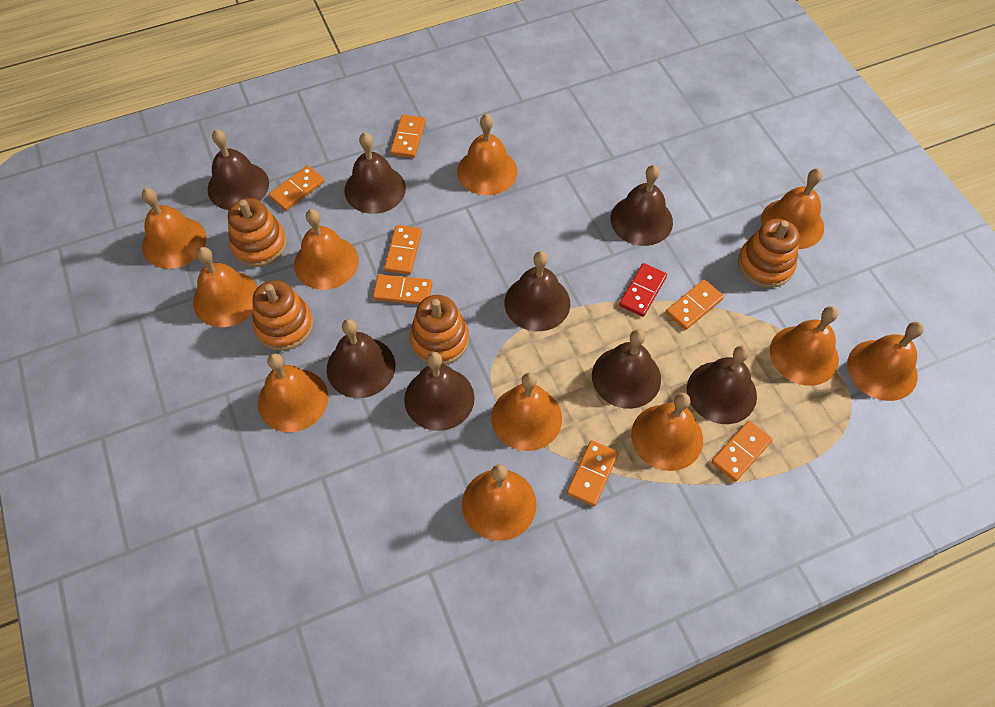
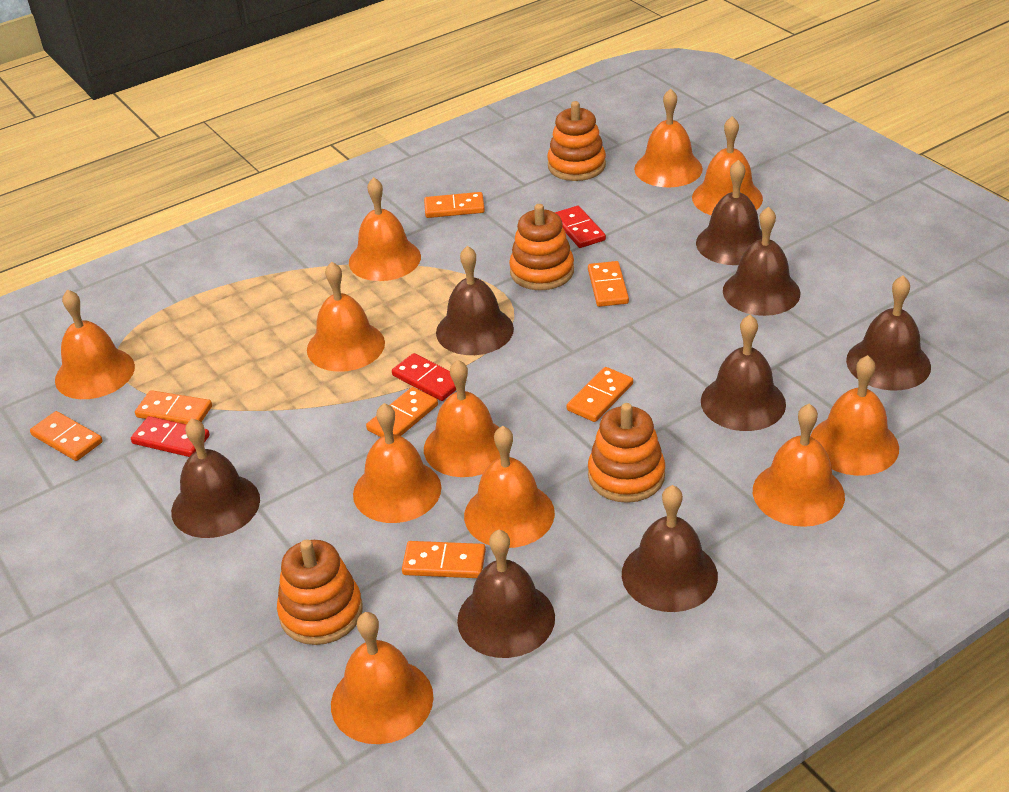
red domino: [619,263,667,317] = 1 -> [131,416,210,457] [392,353,456,401] [554,206,606,248] = 3

